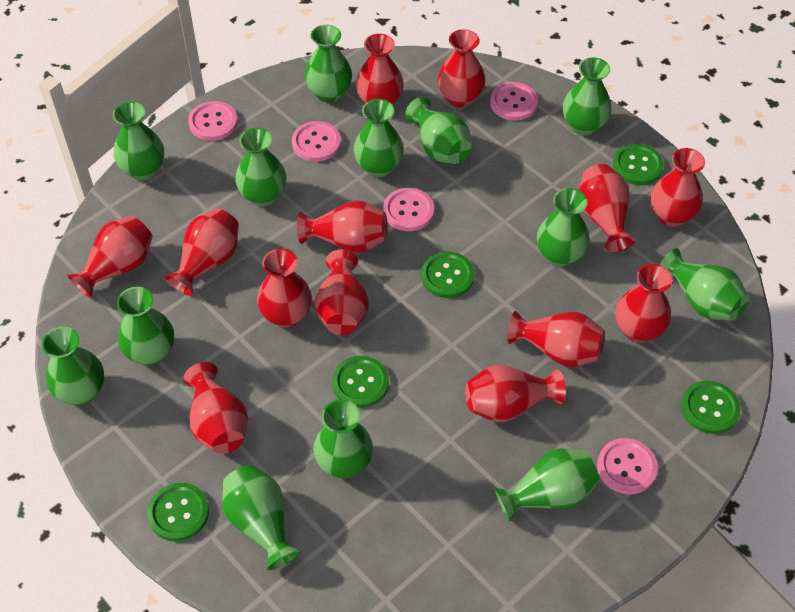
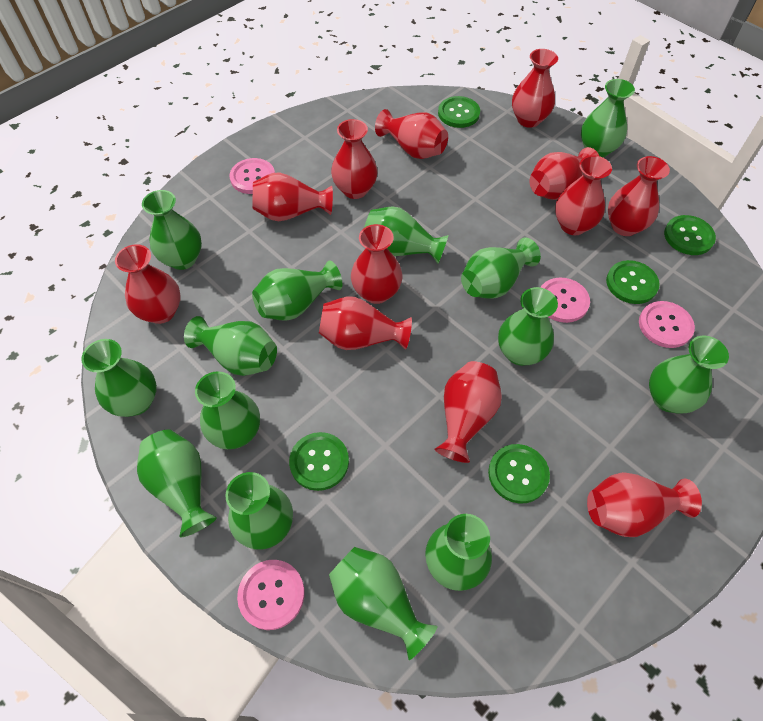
green vase: [42,327,104,405] [113,102,164,180] [117,287,174,366] [222,465,301,571] [235,128,287,207] [304,25,352,103] [313,399,373,478] [354,99,404,177] [405,97,472,164] [494,448,600,522] [537,188,590,267] [563,57,611,136] [660,248,749,321] = 13 -> [81,339,157,417] [137,429,217,538] [142,190,202,270] [184,316,277,376] [195,371,260,449] [225,472,293,550] [252,260,342,321] [329,547,438,660] [364,206,448,264] [425,514,492,591] [461,238,541,299] [498,287,558,366] [581,79,635,158] [649,336,729,413] = 14
pink button: [188,101,238,141] [292,121,341,162] [383,188,434,231] [490,82,538,121] [597,438,658,494] = 5 -> [229,158,275,194] [237,560,305,630] [541,277,590,323] [639,301,695,348] = 4
red vase: [67,216,153,299] [164,208,239,296] [184,362,248,454] [257,249,312,328] [297,200,388,253] [314,249,369,335] [356,34,404,105] [438,29,485,107] [465,365,566,422] [507,311,605,367] [579,164,636,252] [615,264,672,343] [651,148,705,227] = 13 -> [115,244,181,324] [253,172,333,221] [319,296,412,350] [331,119,378,199] [351,224,402,304] [375,109,448,159] [435,361,502,463] [512,49,558,128] [530,147,599,200] [555,155,612,235] [587,472,702,537] [608,156,670,236] = 12

